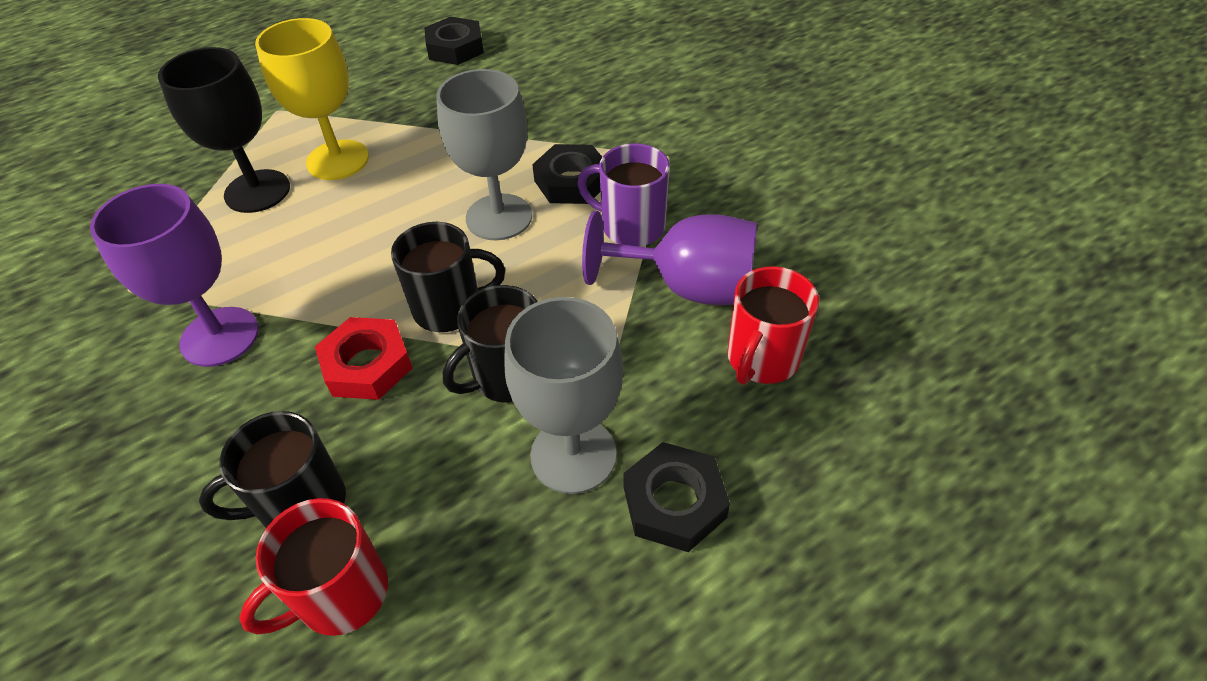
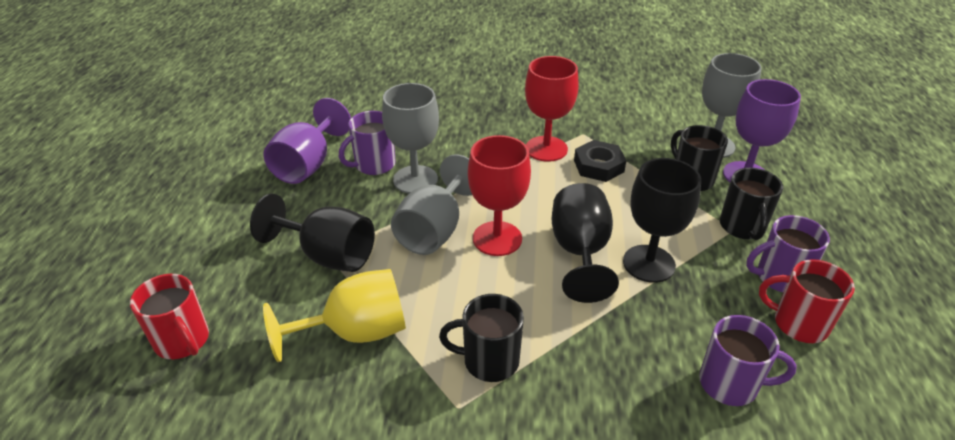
black goblet: [158,47,290,213] = 1 -> [250,194,375,272] [552,183,619,303] [623,158,701,283] = 3
black nut: [424,17,484,65] [532,144,602,204] [623,442,730,552] = 3 -> [574,140,627,182] = 1
grey goblet: [437,69,532,240] [504,297,623,494] = 2 -> [382,83,439,194] [391,154,472,255] [702,53,762,158] = 3
purple mug: [577,144,670,246] = 1 -> [339,111,396,175] [699,315,797,406] [746,215,830,293] = 3
red goblet: none = 0 -> [468,135,531,256] [525,56,579,162] = 2
red nut: [315,317,412,400] = 1 -> none = 0

